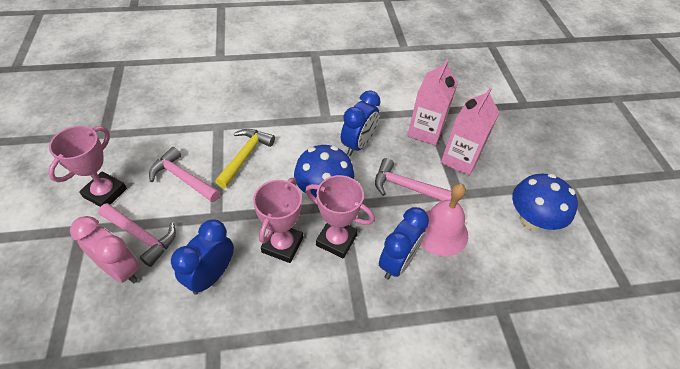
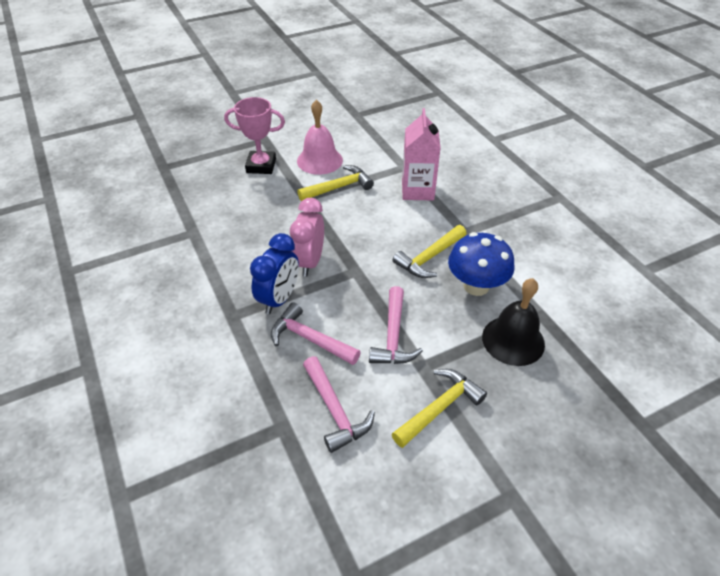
black bell: none = 0 -> [482,278,545,366] = 1
blue clock: [171,219,234,295] [341,90,381,156] [379,207,429,280] = 3 -> [250,233,299,314] = 1
blue mushroom: [294,145,354,198] [512,174,578,230] = 2 -> [448,232,514,296] = 1
pink carton: [407,59,458,146] [441,87,500,176] = 2 -> [402,108,441,200] = 1
pink trophy: [48,126,127,207] [253,178,303,263] [305,175,375,259] = 3 -> [224,97,285,174] = 1
yellow hammer: [215,129,275,188] = 1 -> [297,165,374,201] [392,369,487,448] [393,225,467,278] = 3

